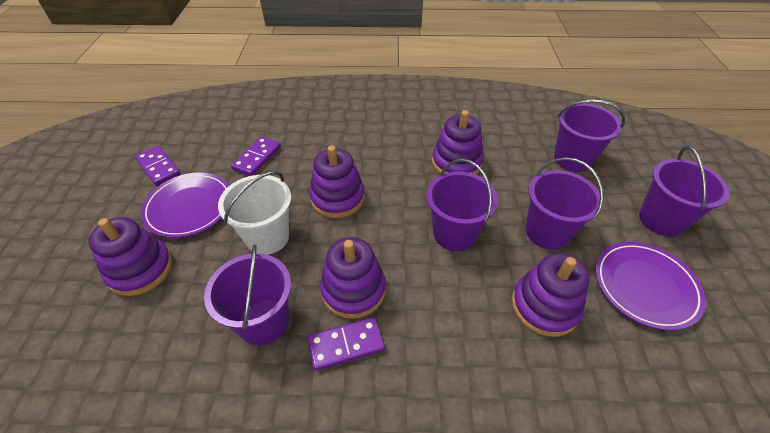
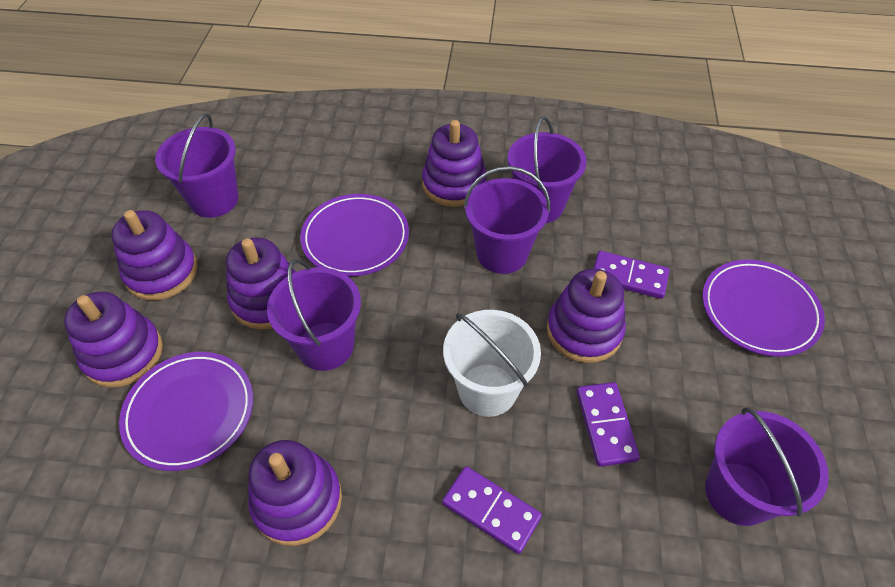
purple plate: [141,172,229,238] [595,242,706,330] = 2 -> [119,352,253,471] [300,194,409,276] [702,260,825,357] = 3
purple stacking toy: [88,217,173,296] [309,145,365,218] [320,237,386,319] [432,110,484,175] [512,253,590,337] = 5 -> [64,292,163,388] [111,210,198,300] [226,237,296,330] [248,440,342,546] [422,120,487,207] [547,269,626,363] = 6

